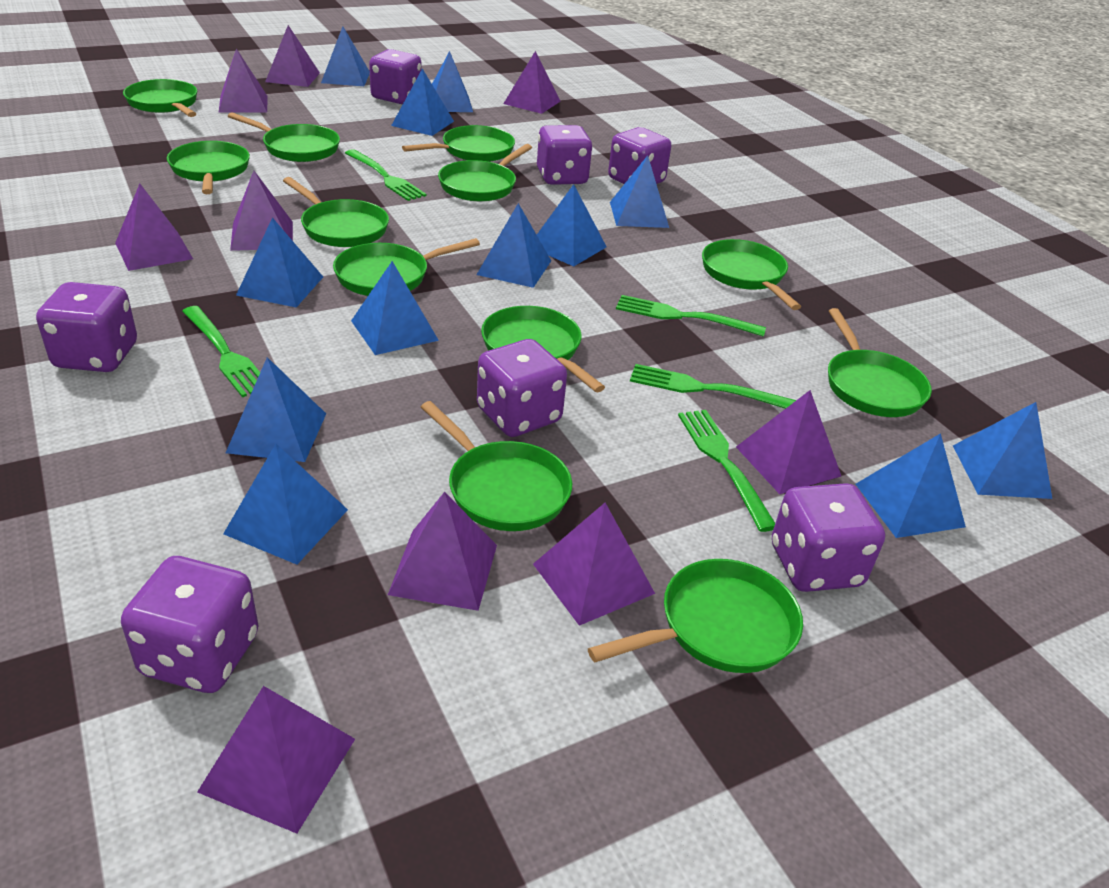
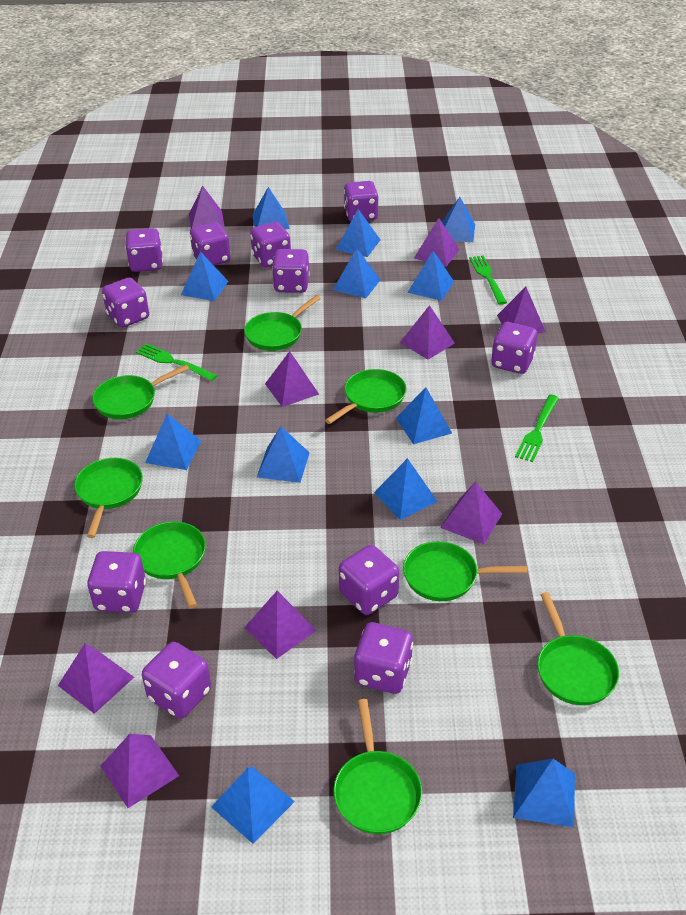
green fork: [182,306,260,397] [345,149,427,201] [616,295,766,337] [630,364,796,409] [678,410,775,532] = 5 -> [136,343,217,381] [469,255,507,305] [515,395,559,462] = 3
green pan: [123,79,197,117] [167,141,250,194] [228,112,340,162] [283,177,389,247] [333,238,480,296] [402,125,515,162] [421,401,572,531] [438,144,532,202] [481,306,605,392] [588,559,803,673] [702,239,801,310] [828,308,932,417] = 12 -> [74,458,143,538] [92,365,189,419] [133,521,206,608] [244,295,321,351] [325,369,406,424] [333,699,422,834] [403,541,528,601] [537,592,619,705] = 8
purple dice: [36,282,137,372] [121,556,259,693] [369,49,422,104] [477,339,567,437] [537,125,592,185] [608,127,671,184] [772,483,885,592] = 7 -> [87,551,146,613] [102,277,149,328] [126,228,163,272] [142,642,211,719] [190,222,231,266] [250,222,291,268] [272,249,310,293] [339,545,399,615] [344,181,379,222] [354,622,413,694] [491,322,537,374] = 11

